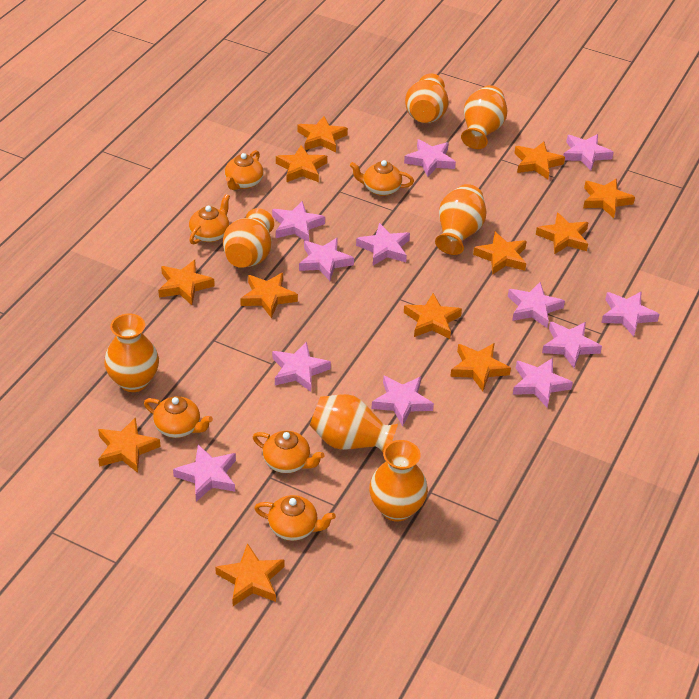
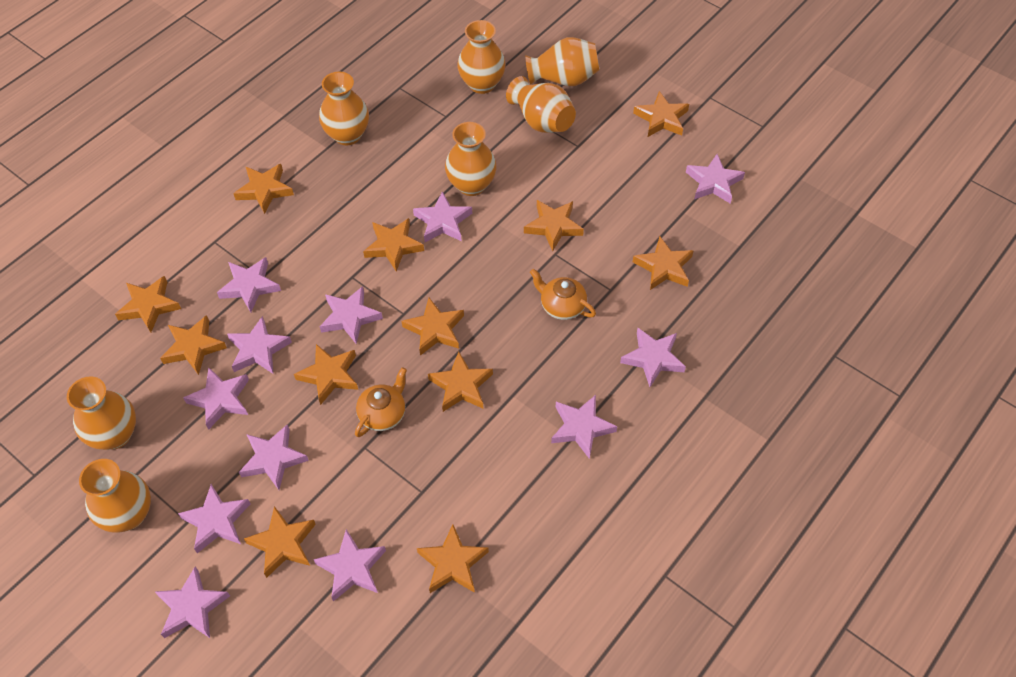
orange teapot: [144,396,213,438] [189,194,230,244] [225,150,263,190] [253,431,324,473] [254,495,336,541] [350,160,414,196] = 6 -> [355,367,407,437] [530,269,596,320] = 2

